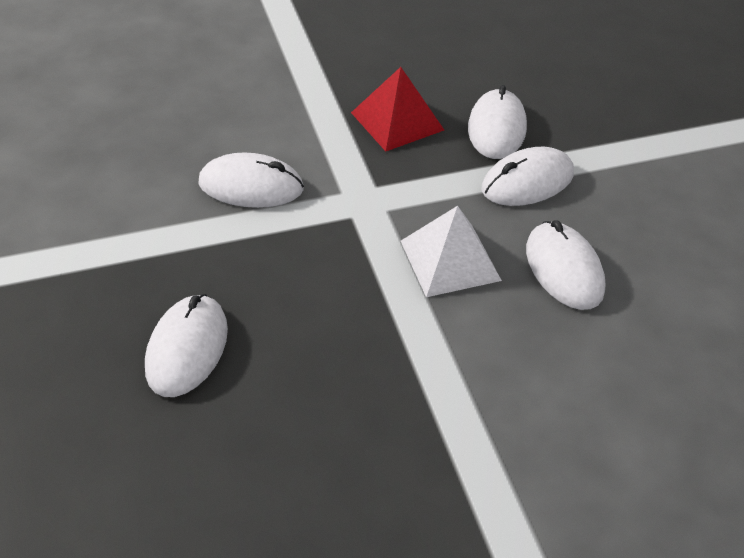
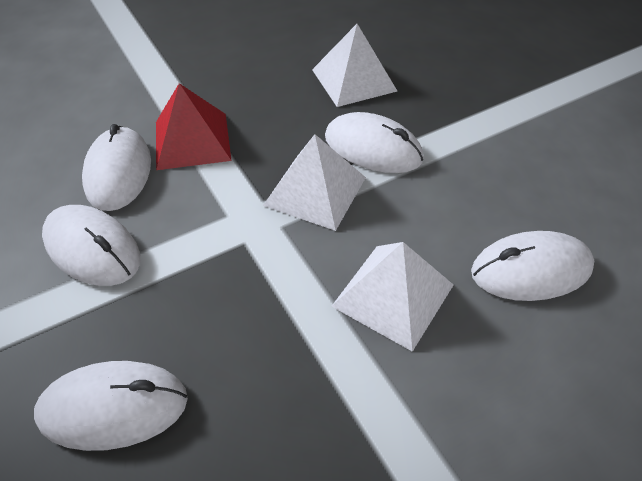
white pyramid: [401,206,502,297] = 1 -> [263,134,366,231] [312,24,397,107] [331,242,453,352] = 3

